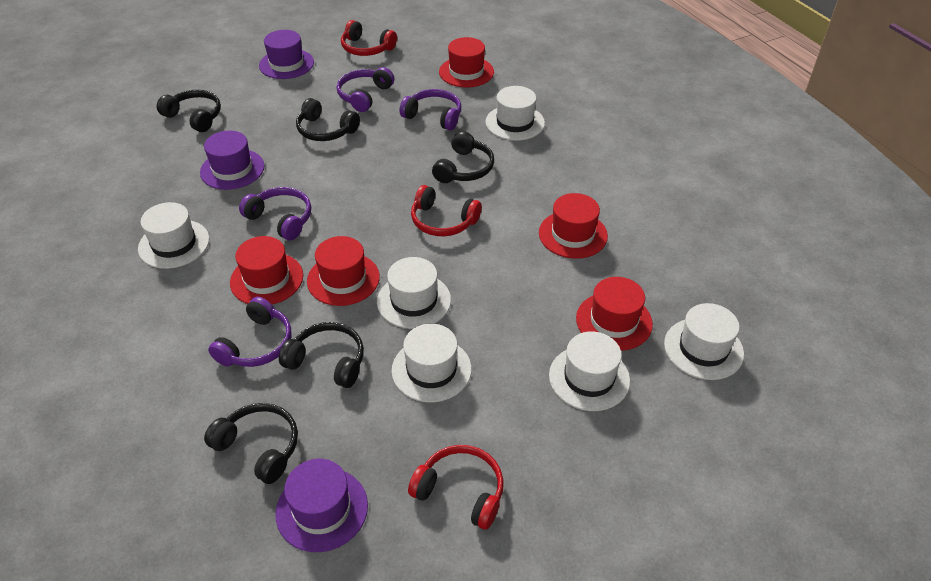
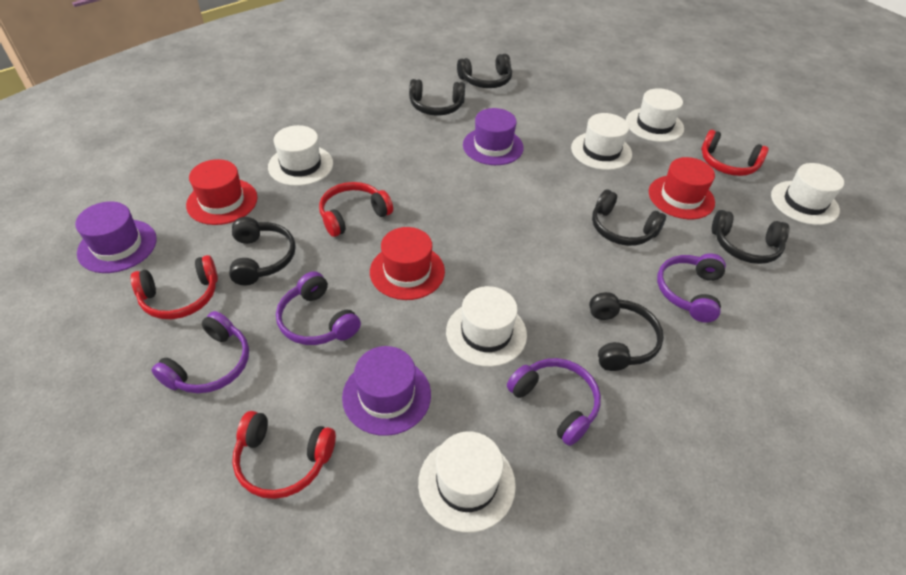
black headphones: [157,90,221,132] [204,403,298,484] [279,322,364,388] [296,98,360,141] [432,131,494,183] = 5 -> [229,217,296,285] [409,79,465,115] [457,54,512,88] [589,292,664,371] [592,190,666,246] [712,210,789,264] = 6
red hat: [230,236,303,305] [307,236,380,306] [439,37,494,88] [539,193,608,259] [576,277,653,351] = 5 -> [186,159,258,225] [370,227,445,300] [649,157,715,219] = 3
red headphones: [341,20,397,56] [408,445,504,530] [411,185,482,236] = 3 -> [131,255,218,319] [232,411,336,499] [319,182,393,237] [701,130,769,176] = 4

